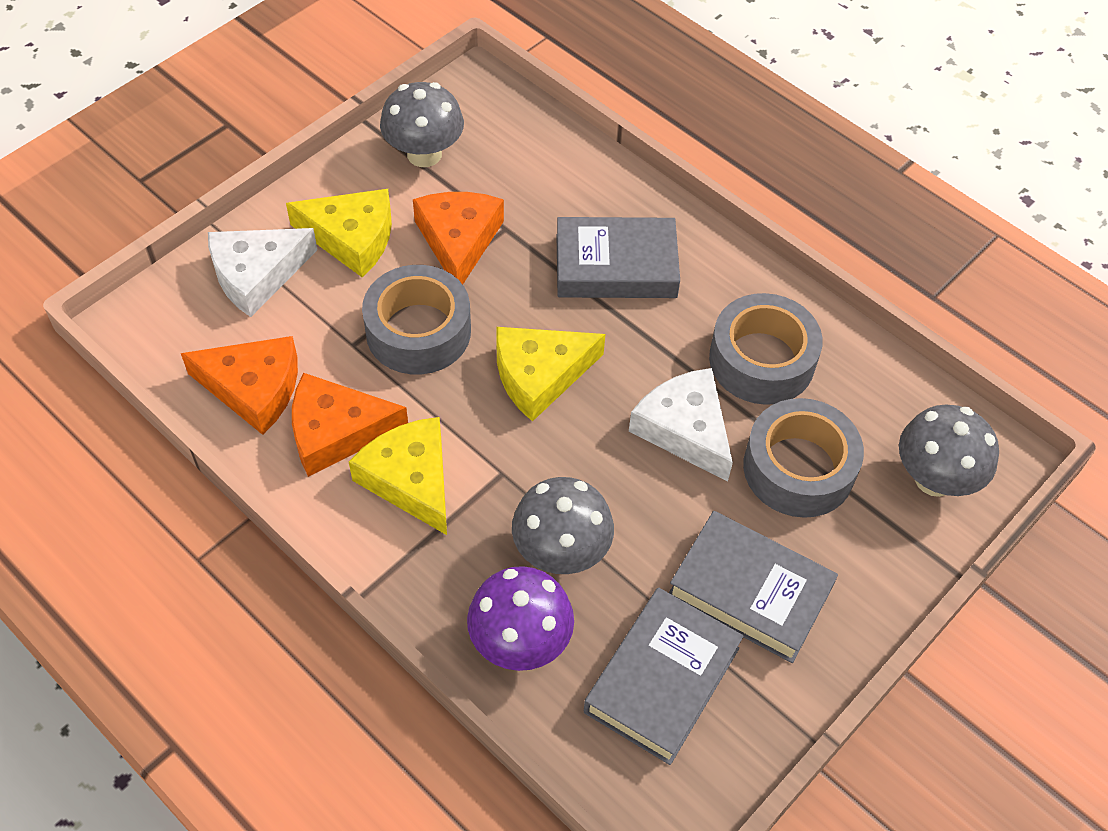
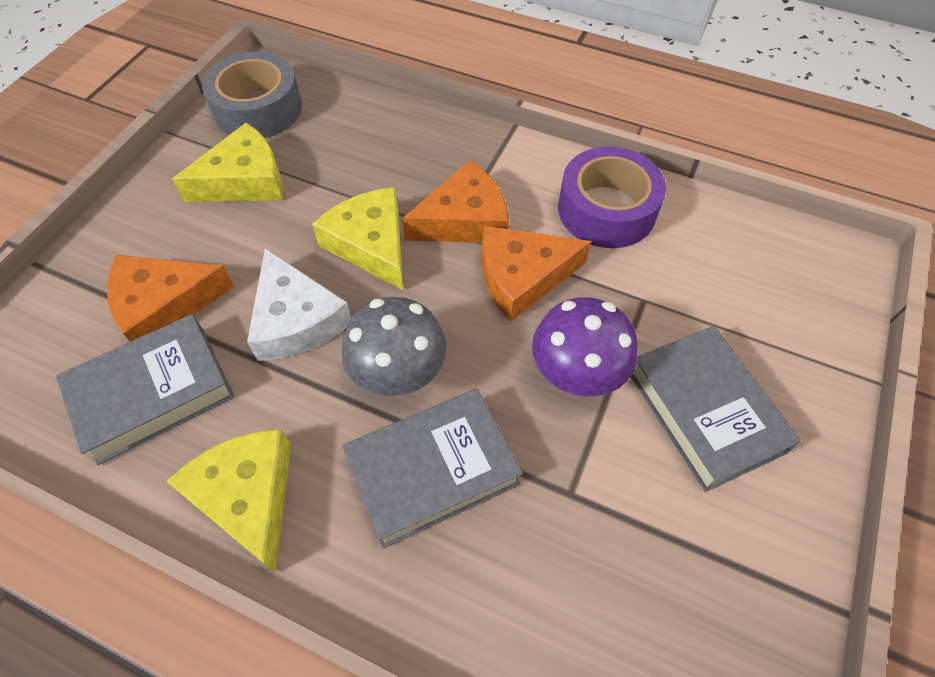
grey mushroom: [380,82,464,167] [512,477,614,574] [899,405,999,497] = 3 -> [342,297,447,396] = 1
grey tape: [362,265,471,374] [709,293,823,405] [743,398,864,518] = 3 -> [202,51,302,138] = 1
purple tape: none = 0 -> [558,146,666,248] = 1
white cheese: [208,228,318,317] [629,368,733,482] = 2 -> [247,248,351,361] = 1

